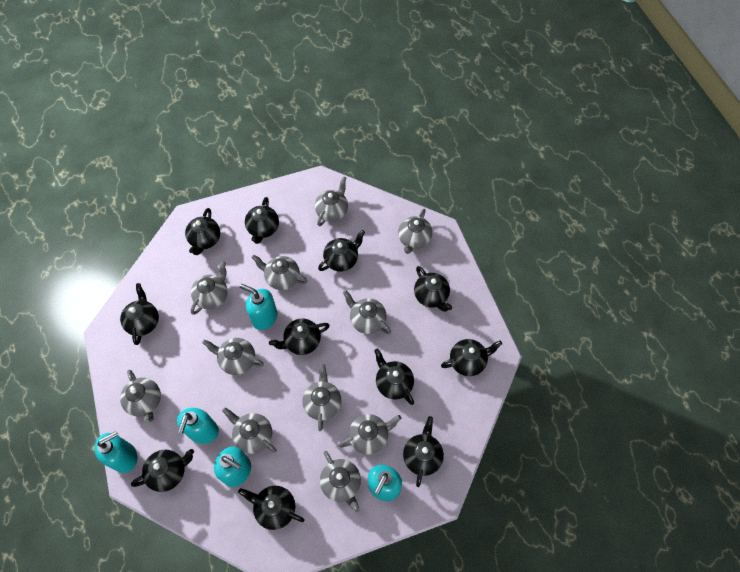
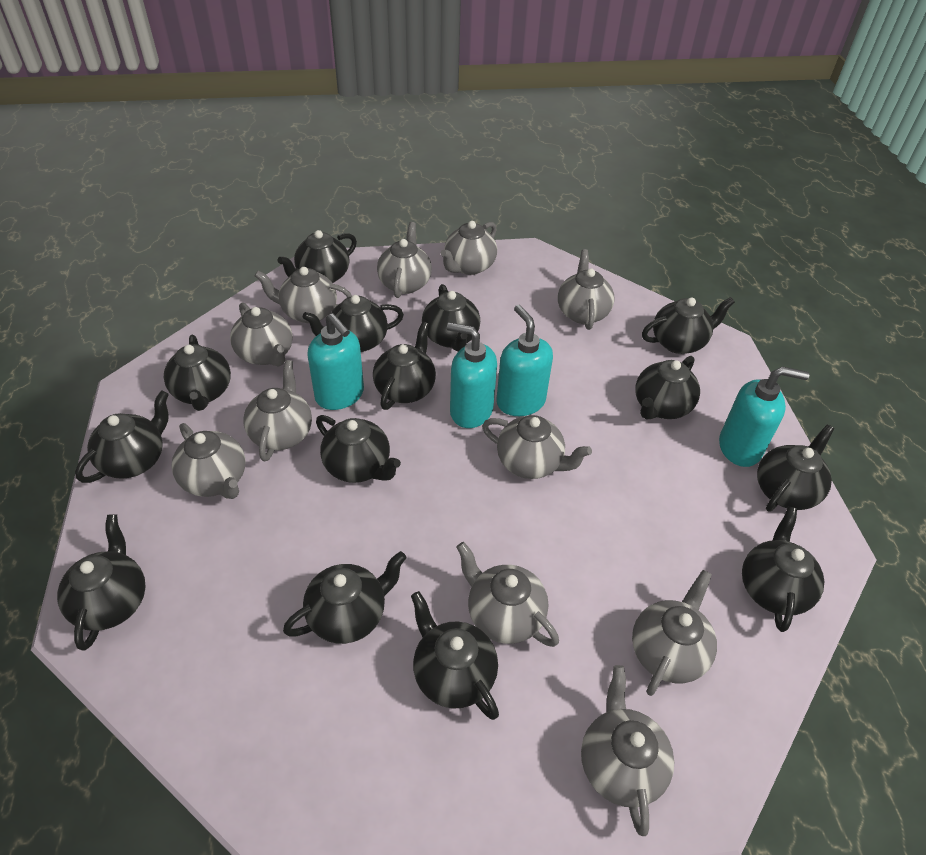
black teapot: [120,283,159,345] [131,449,194,492] [185,208,220,255] [238,486,305,530] [245,197,279,244] [269,318,330,355] [318,230,365,272] [374,349,414,405] [403,416,444,487] [414,266,452,312] [441,339,502,376] = 11 -> [57,514,145,651] [75,391,169,483] [164,335,231,411] [277,230,357,283] [283,551,406,644] [303,295,404,352] [316,415,401,483] [373,321,436,410] [411,591,499,720] [422,284,480,352] [635,356,700,420] [642,297,735,354] [742,506,824,632] [757,425,834,511] = 14
turquoise soap dispenser: [94,431,138,473] [177,408,219,444] [214,447,251,487] [240,284,277,330] [368,465,402,501] = 5 -> [307,313,364,410] [447,322,497,428] [497,305,553,416] [719,366,809,467] = 4

